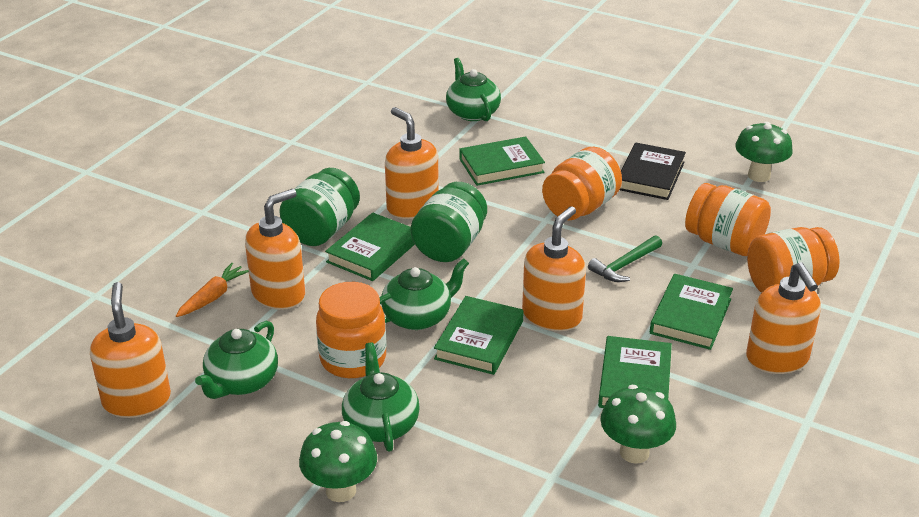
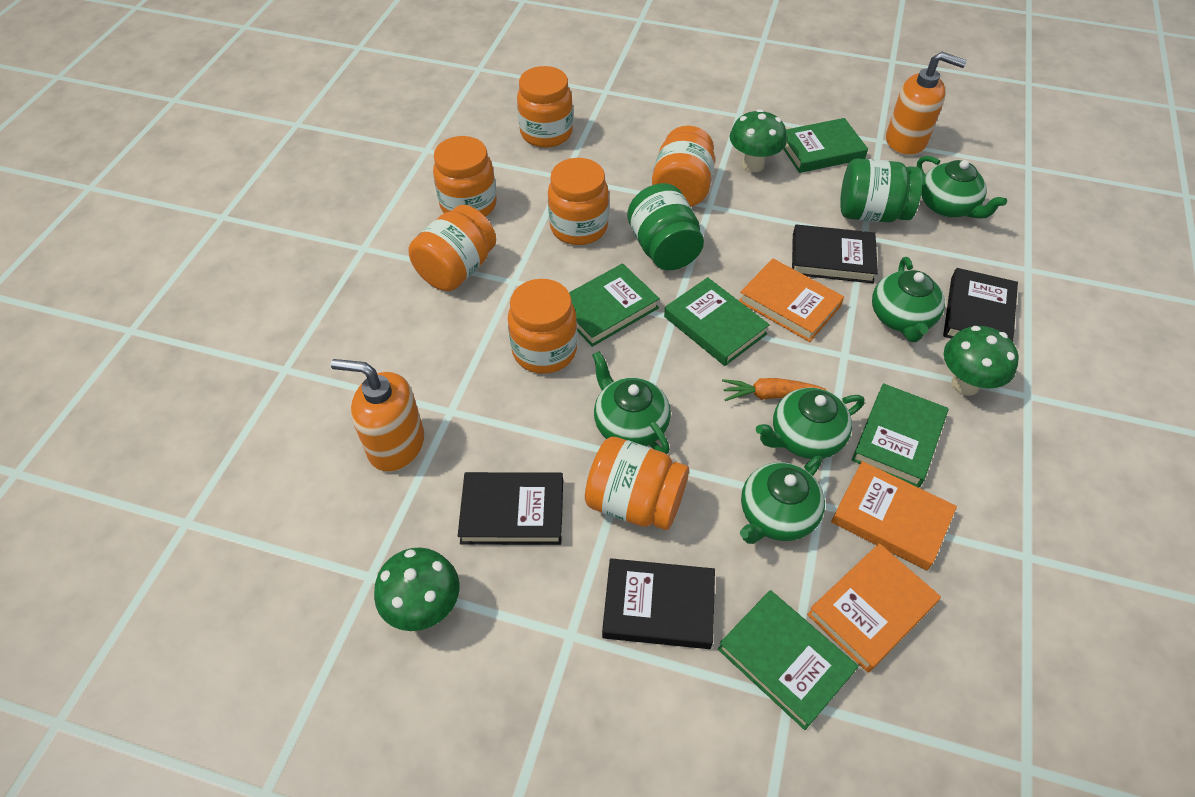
black book: [620,143,686,200] = 1 -> [458,472,563,545] [602,558,715,649] [792,225,878,284] [943,268,1018,342] = 4
green hammer: [588,235,662,282] = 1 -> none = 0
green teapot: [195,321,278,399] [342,343,420,452] [379,258,469,330] [446,58,501,121] = 4 -> [592,351,671,454] [740,456,825,544] [756,388,864,459] [872,257,945,342] [917,156,1007,219] = 5
orange book: none = 0 -> [739,259,844,342] [807,543,941,672] [831,461,957,570] = 3
orange jar: [316,282,386,378] [542,147,622,220] [685,183,771,256] [747,227,840,293] = 4 -> [409,205,496,291] [433,136,497,217] [508,279,577,374] [517,66,573,148] [548,158,609,245] [585,437,689,530] [652,126,715,207] = 7
orange soap dispenser: [90,282,171,418] [245,189,305,310] [385,107,439,219] [522,206,586,331] [746,262,821,374] = 5 -> [331,359,424,472] [886,52,967,156] = 2

